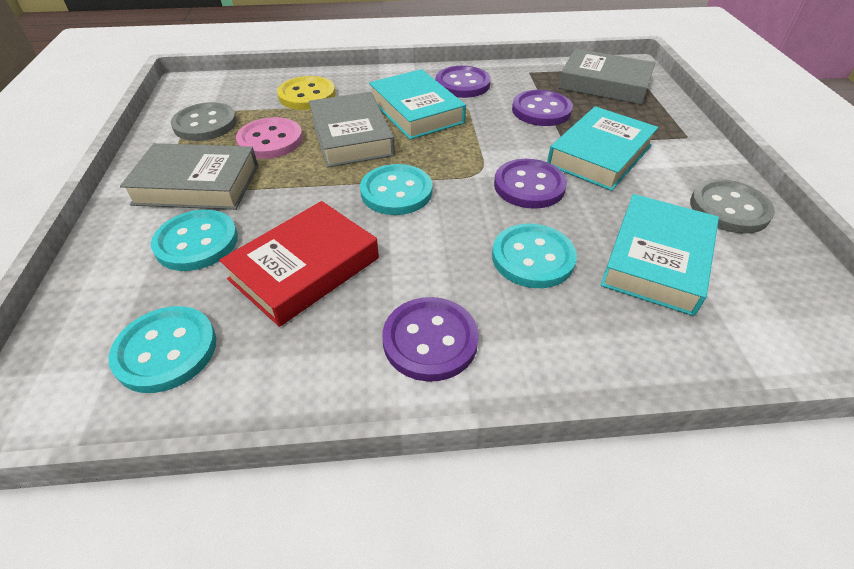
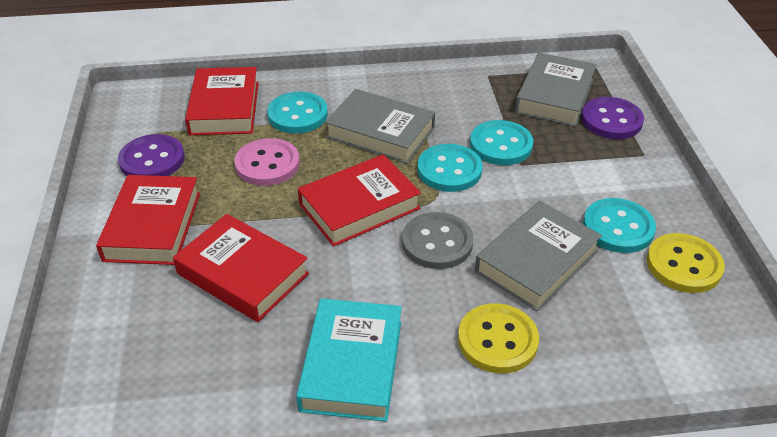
grey button: [171,102,237,141] [690,179,775,234] = 2 -> [402,212,474,269] = 1
purple button: [382,297,479,382] [436,66,491,98] [494,159,567,209] [512,90,573,126] = 4 -> [118,134,185,176] [581,97,644,139] = 2
red book: [219,201,379,327] = 1 -> [96,175,200,265] [173,214,309,322] [185,67,259,135] [298,154,421,247] = 4
turquoise book: [369,69,466,140] [547,106,658,191] [600,194,719,316] = 3 -> [296,298,402,422] = 1
yellow button: [277,76,336,110] = 1 -> [458,303,539,374] [647,233,725,293] = 2

